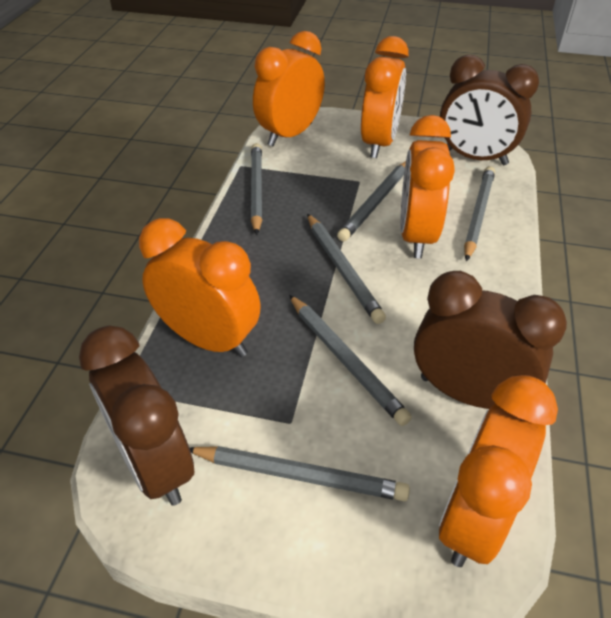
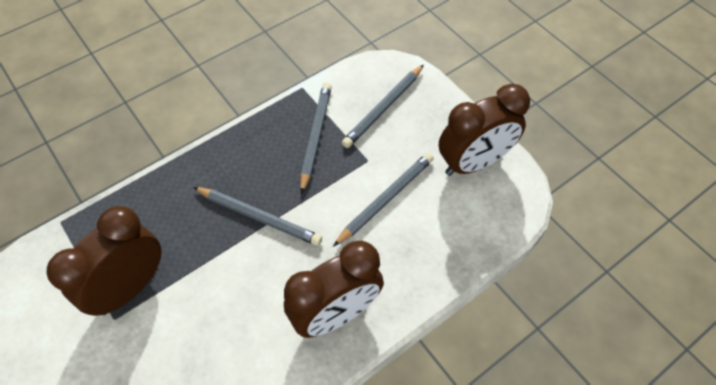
grey pencil: [190,446,410,501] [251,143,262,235] [289,295,412,426] [307,214,386,324] [337,161,406,242] [464,166,495,261] = 6 -> [193,187,322,246] [300,83,332,194] [333,153,434,247] [341,65,424,148] = 4
orange clock: [139,218,261,357] [253,31,325,146] [361,36,409,158] [400,115,455,258] [439,375,558,567] = 5 -> none = 0

